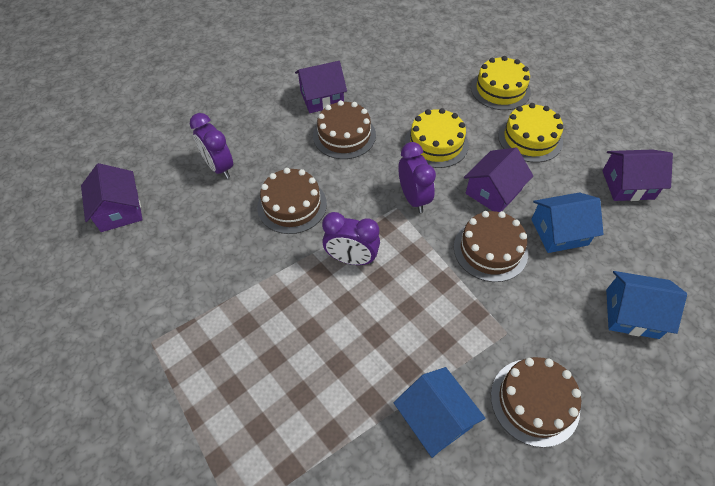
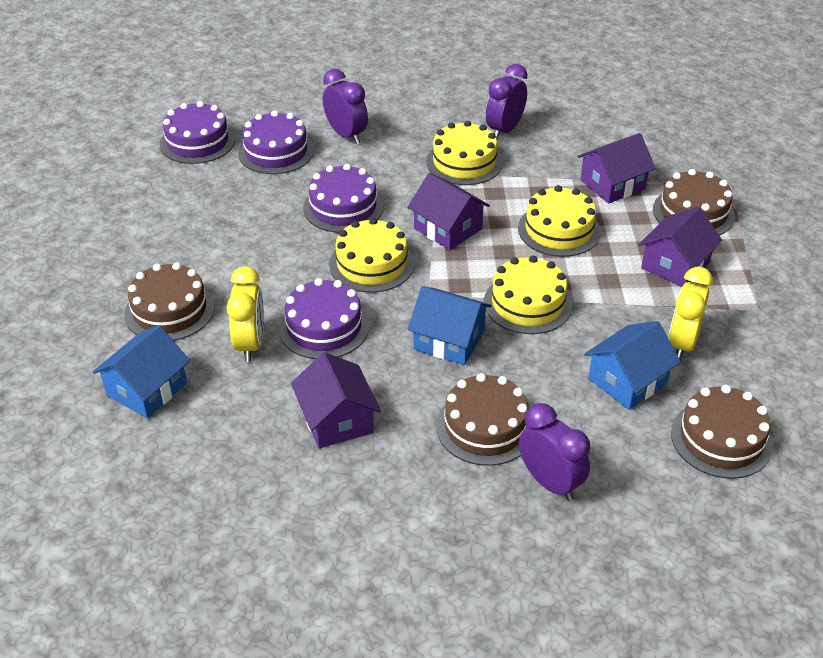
purple cake: none = 0 -> [160,101,235,164] [238,111,314,174] [279,278,369,359] [303,164,383,233] = 4
yellow cake: [404,108,469,168] [471,56,531,110] [498,103,563,163] = 3 -> [329,218,414,293] [426,121,503,185] [484,256,573,334] [518,185,601,257] = 4
yellow clock: none = 0 -> [226,266,264,362] [668,267,713,360] = 2

